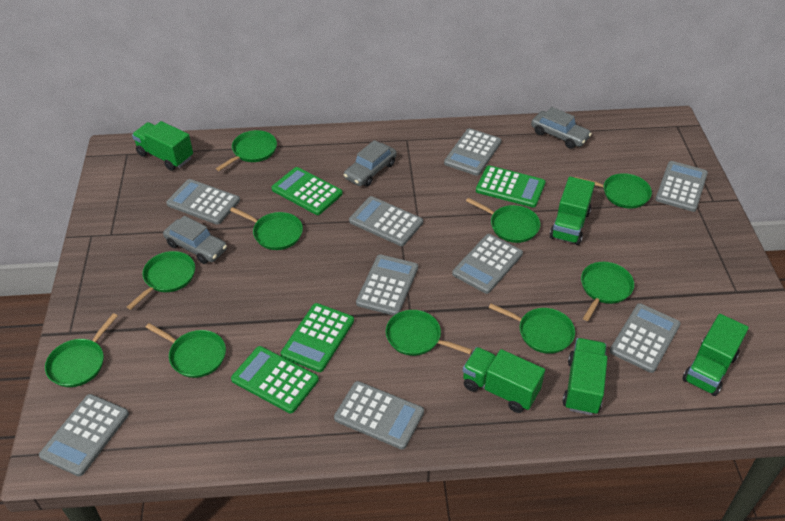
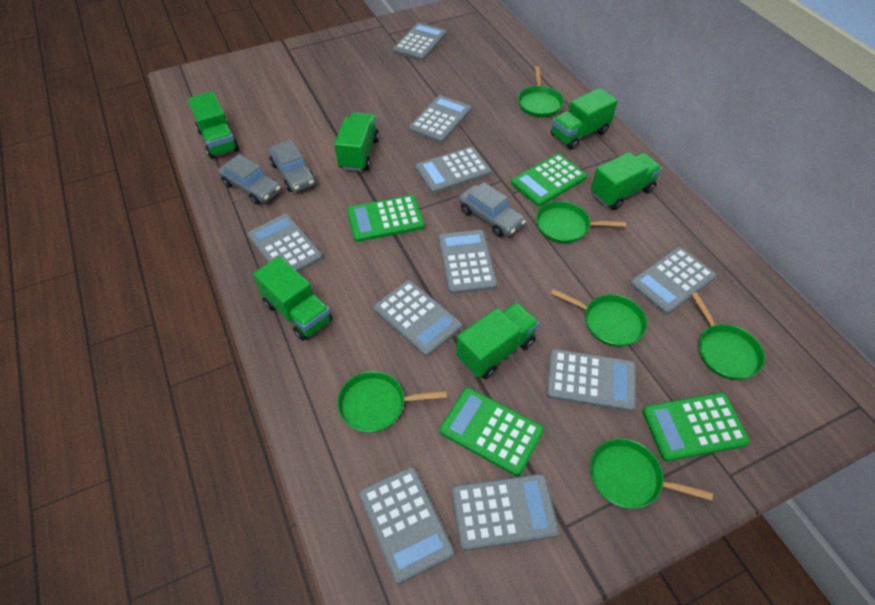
green pan: [45,313,117,387] [127,251,195,310] [145,323,226,378] [216,130,277,171] [230,207,303,250] [386,310,472,356] [466,198,540,243] [489,304,575,354] [575,173,652,209] [581,262,634,321] = 10 -> [337,371,447,433] [518,66,564,117] [536,201,626,243] [551,289,647,347] [590,438,713,509] [691,292,765,380] = 6
green truck: [132,121,193,171] [463,347,545,413] [550,177,595,245] [563,338,607,415] [683,314,749,396] = 5 -> [188,91,239,159] [253,256,332,341] [334,112,379,171] [456,302,539,379] [551,88,618,150] [591,152,662,210] = 6
grey calculator: [39,394,129,476] [166,179,240,225] [334,381,424,449] [349,196,423,246] [356,254,418,316] [444,128,501,176] [452,234,523,294] [610,303,681,373] [655,161,708,212] = 9 -> [247,214,322,272] [359,467,454,584] [373,280,462,357] [393,23,447,61] [409,95,471,143] [415,147,491,194] [438,230,497,294] [452,474,559,551] [546,349,636,412] [630,247,716,315] = 10

